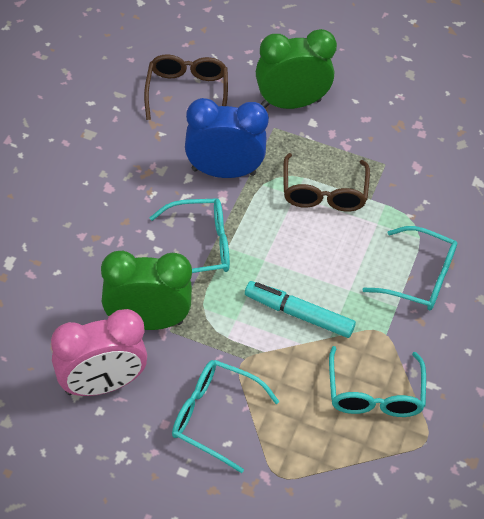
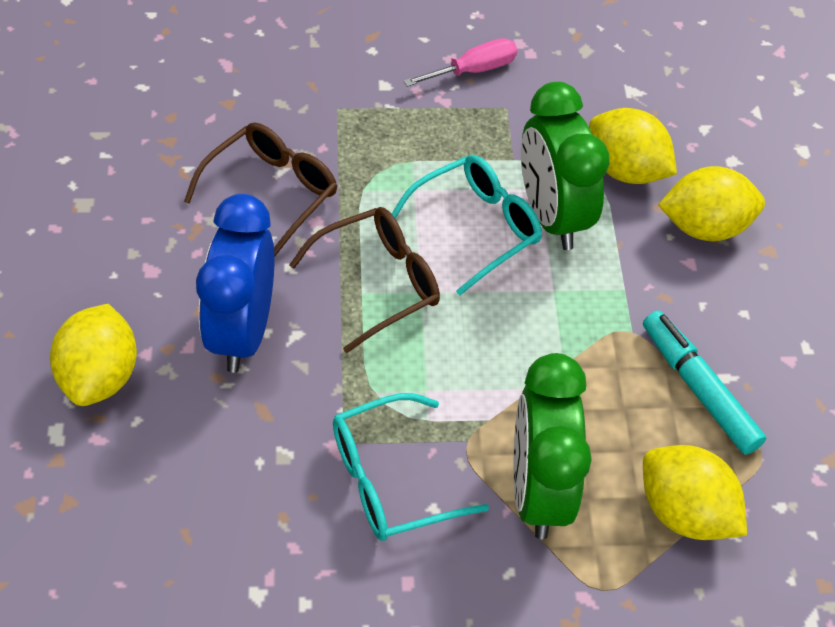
pink clock: [51,309,147,396] = 1 -> none = 0
pink screwdriver: none = 0 -> [403,38,517,87] = 1
turquoise glasses: [149,199,230,273] [172,360,280,473] [329,346,426,417] [362,226,457,311] = 4 -> [333,393,489,541] [392,155,542,296] = 2
yellow lemon: none = 0 -> [50,304,137,406] [589,108,677,184] [643,445,747,540] [658,166,765,241] = 4

